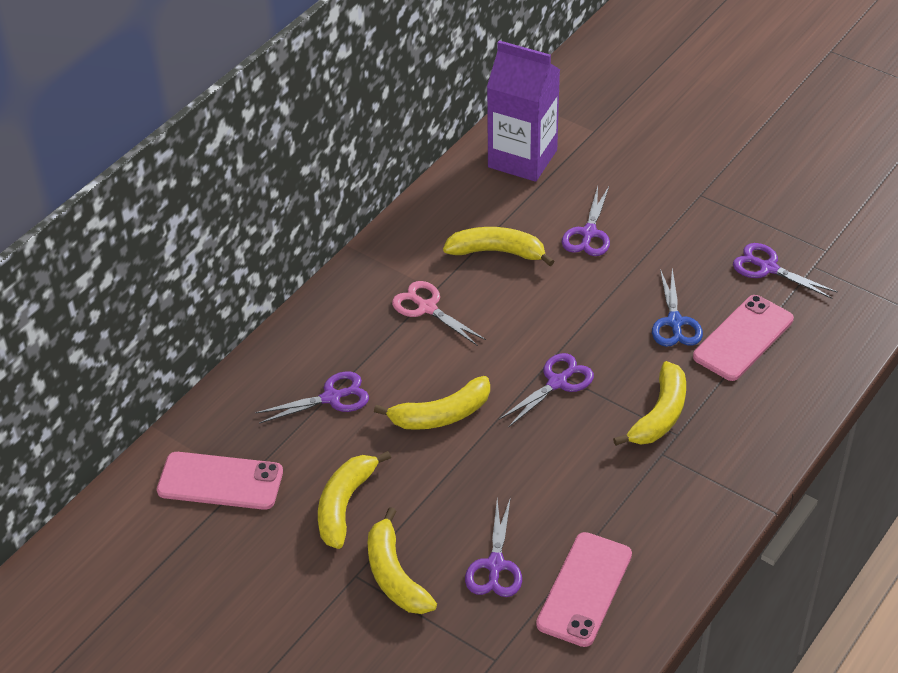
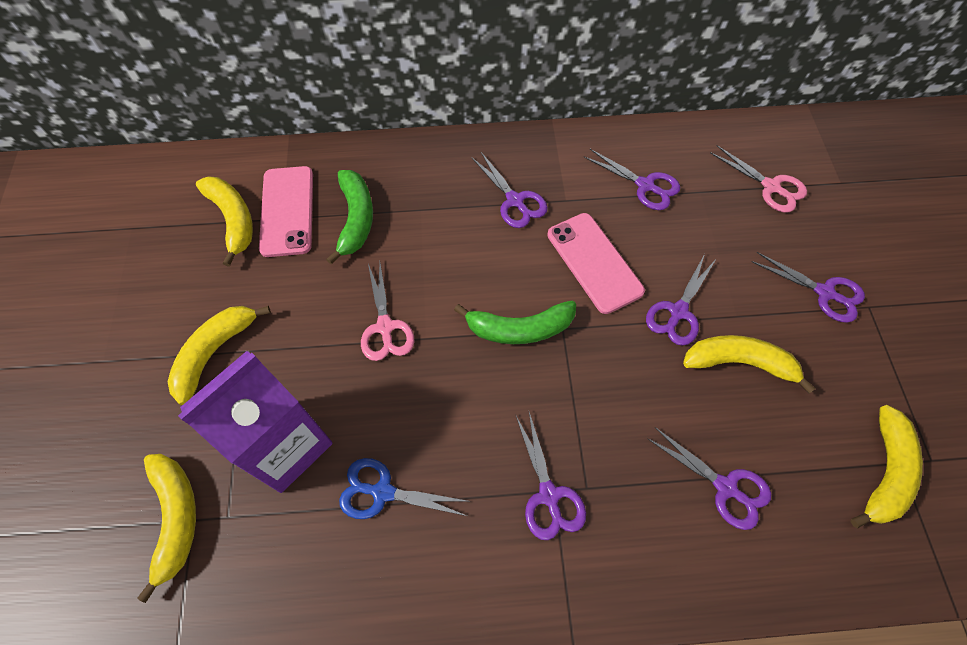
green banana: none = 0 -> [326,170,373,264] [454,301,576,344] = 2
pink phone: [157,452,283,510] [536,532,632,647] [693,295,794,381] = 3 -> [259,166,313,257] [547,213,645,314] = 2
pink scissors: [392,281,486,346] = 1 -> [361,263,414,361] [710,145,807,212] = 2
purple scissors: [255,371,369,424] [465,497,522,597] [499,353,594,428] [562,186,610,256] [733,243,838,299] = 5 -> [471,152,548,228] [516,412,586,540] [584,149,680,210] [646,254,717,346] [647,427,771,530] [751,252,865,323] = 6

